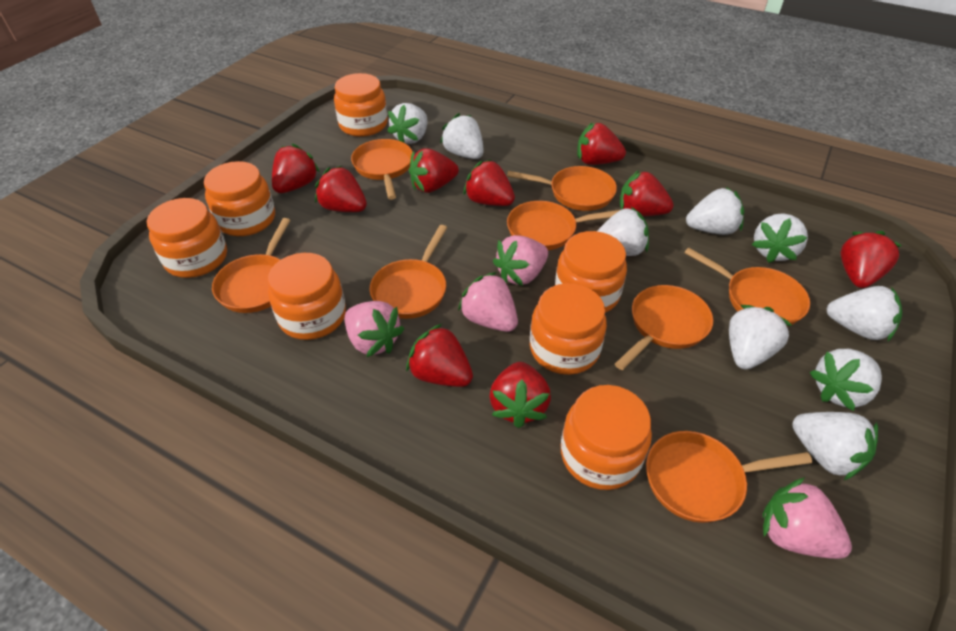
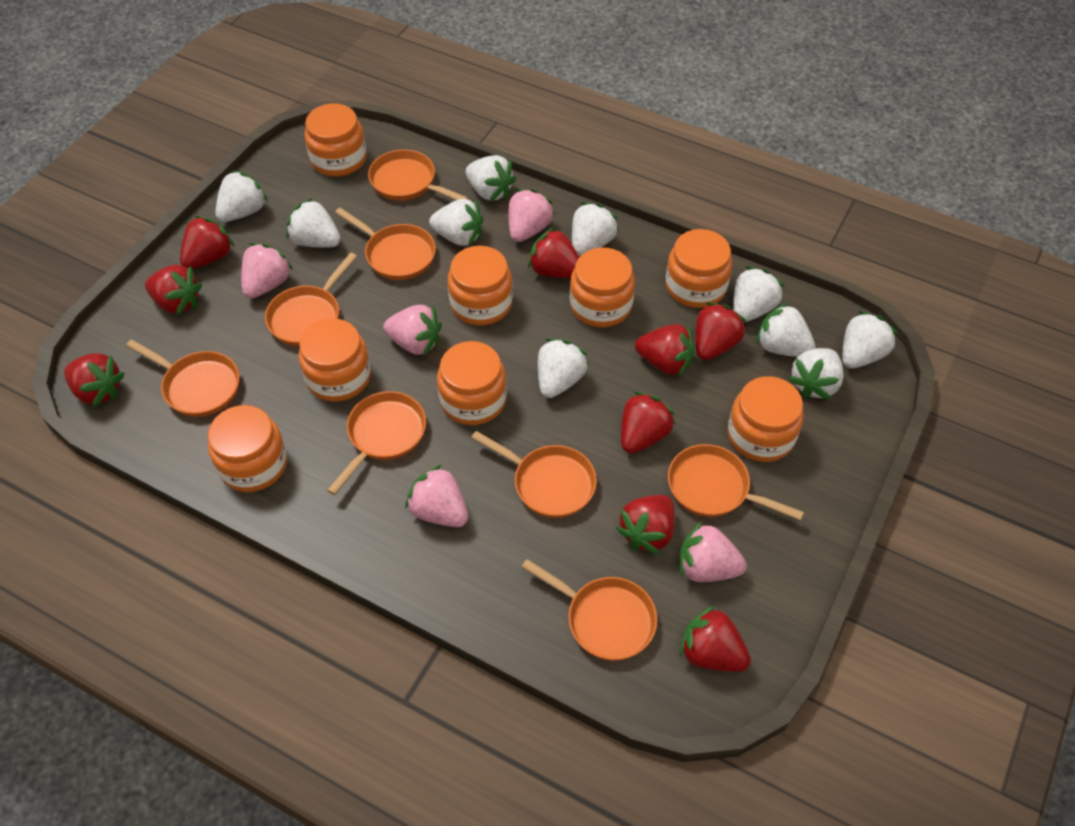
orange jar: [147,198,227,278] [204,161,275,236] [268,253,346,340] [334,73,388,137] [530,283,607,375] [555,231,627,313] [561,385,652,490] = 7 -> [208,405,287,492] [299,318,371,402] [305,104,366,177] [437,341,507,425] [448,246,513,325] [570,248,635,328] [665,229,732,308] [728,376,804,462] = 8
pink strawberry: [345,301,404,357] [458,272,518,332] [493,235,548,286] [762,477,852,559] = 4 -> [241,243,293,299] [383,305,442,356] [405,465,468,527] [508,189,555,242] [679,522,747,582] = 5
white strawberry: [388,103,427,144] [440,113,483,159] [597,207,649,256] [686,187,744,235] [729,305,792,369] [752,213,808,263] [792,412,878,480] [809,349,882,411] [827,286,902,341] = 9 -> [215,170,268,222] [286,198,341,248] [429,199,483,246] [466,155,516,201] [538,338,589,398] [572,202,619,256] [733,266,784,323] [756,302,816,357] [788,348,844,400] [842,311,898,369] = 10

